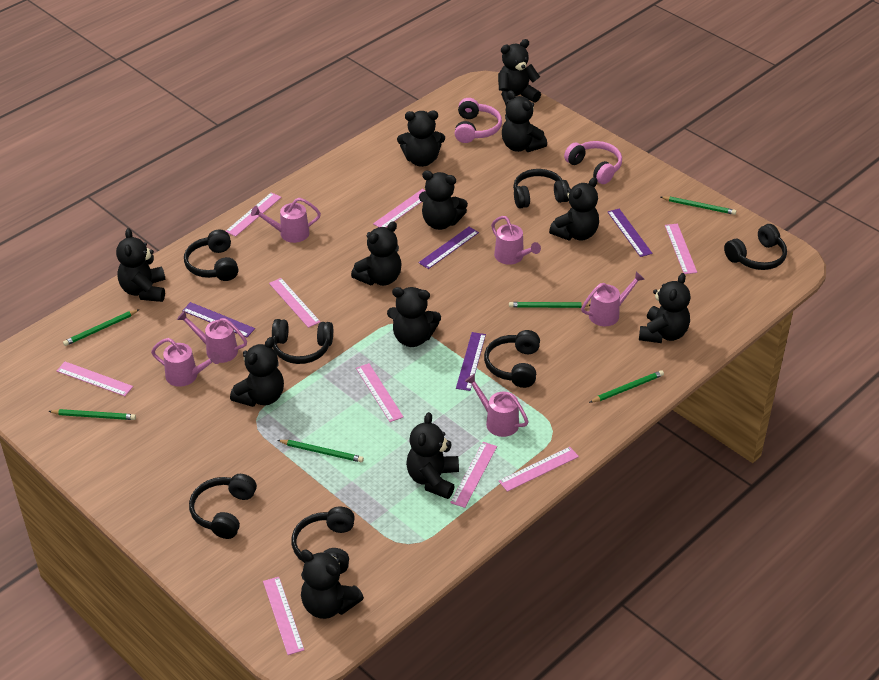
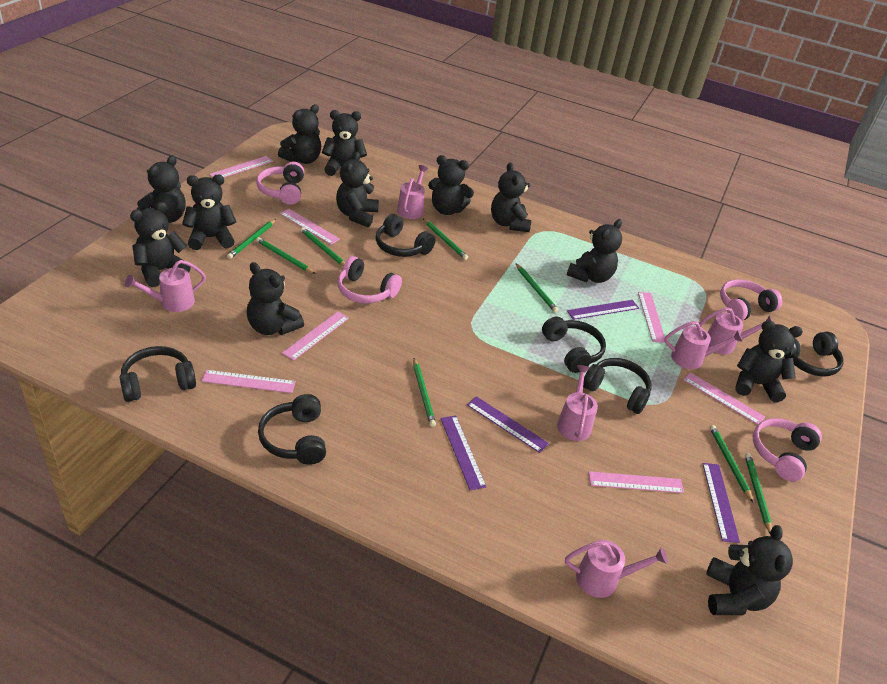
black headphones: [184,229,238,281] [189,474,257,539] [272,319,333,364] [291,507,355,574] [484,330,540,388] [513,169,570,209] [724,224,787,270] = 7 -> [119,346,196,402] [258,394,326,465] [376,214,436,257] [542,316,606,373] [583,358,652,414] [784,332,844,377] = 6
green pencil: [48,409,136,420] [63,309,140,346] [277,440,364,462] [509,302,590,308] [589,370,664,403] [661,196,736,215] = 6 -> [227,219,276,259] [256,237,315,274] [300,227,345,266] [413,358,436,427] [423,219,468,260] [516,264,558,313] [710,425,753,502] [745,453,772,535] = 8
pink headphones: [454,98,502,143] [564,141,622,184] = 2 -> [256,162,304,205] [337,256,402,303] [720,279,782,321] [753,418,822,482] = 4
pink ruler: [57,362,133,396] [226,192,282,237] [263,577,304,655] [269,278,320,328] [356,363,404,422] [373,189,426,227] [450,442,497,508] [499,447,579,492] [665,224,697,274] = 9 -> [202,370,296,393] [209,156,273,177] [280,209,340,245] [282,312,349,361] [589,471,684,493] [638,292,665,343] [683,372,765,425] = 7

